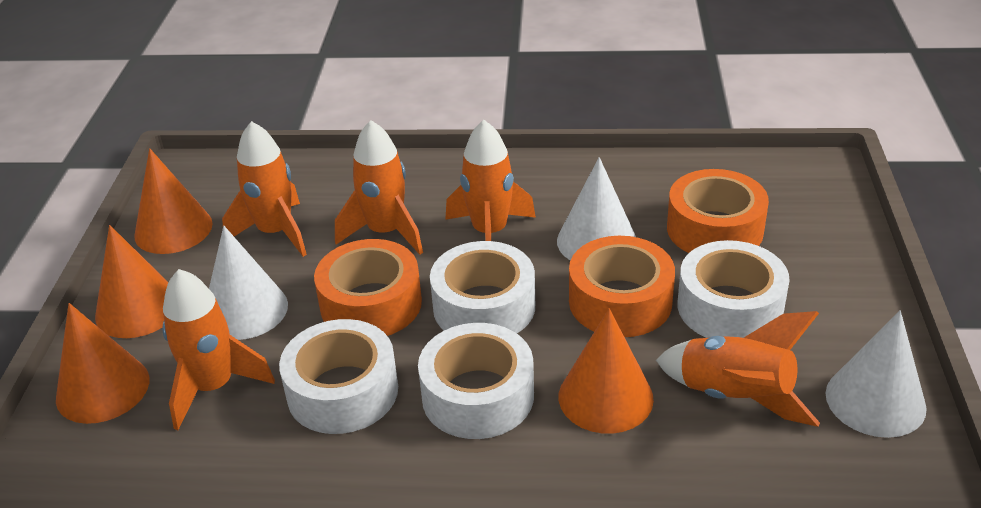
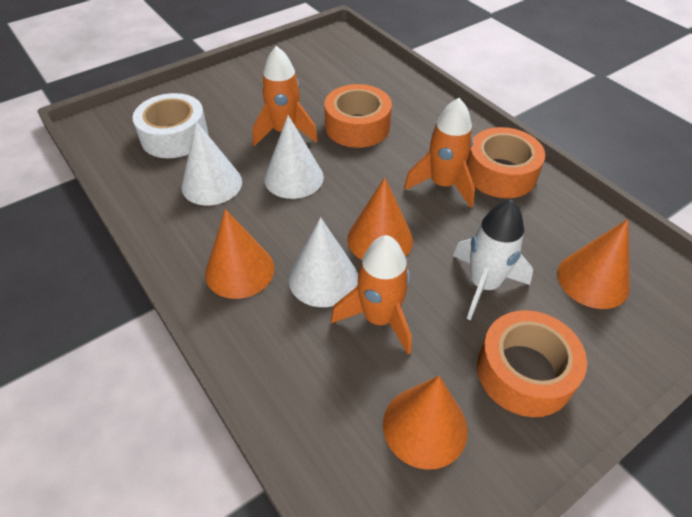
orange rocket: [162,269,275,430] [222,121,307,257] [335,120,423,255] [445,120,536,241] [656,311,820,427] = 5 -> [252,46,318,146] [331,235,412,355] [404,98,475,208] = 3
white rocket: none = 0 -> [453,200,533,320] = 1
white tape: [279,319,398,434] [418,323,534,439] [430,241,535,333] [678,240,790,338] = 4 -> [133,93,208,158] = 1

